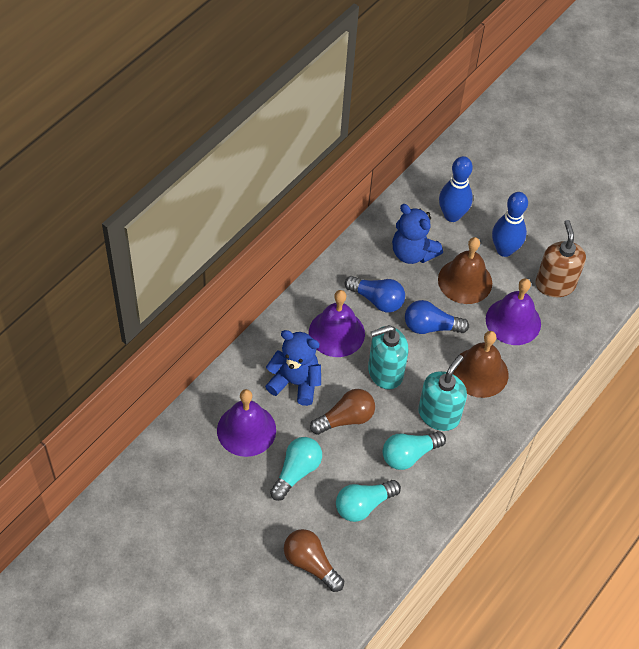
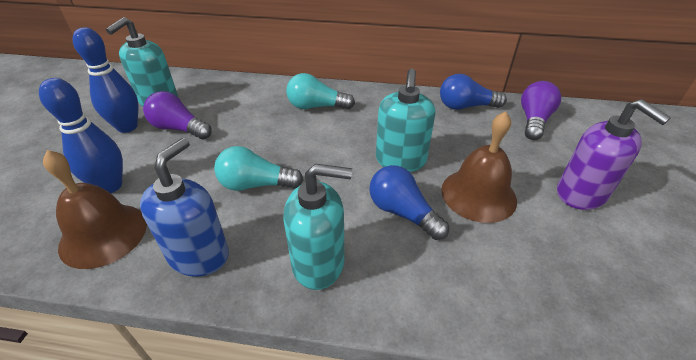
blue soap dispenser: none = 0 -> [140,138,229,277] = 1
blue teddy bear: [265,330,321,406] [392,204,443,264] = 2 -> none = 0
brown light bulb: [284,529,344,592] [310,389,375,435] = 2 -> none = 0
brown soap dispenser: [535,220,586,297] = 1 -> none = 0
purple bell: [217,389,276,457] [309,290,365,357] [486,278,541,345] = 3 -> none = 0
purple light bulb: none = 0 -> [143,91,212,139] [521,81,561,140] = 2
purple soap dispenser: none = 0 -> [557,99,671,210] = 1
turquoise light bulb: [270,437,322,501] [336,480,401,522] [383,431,446,470] = 3 -> [214,146,303,191] [286,73,355,110] = 2
turquoise soap dispenser: [368,325,409,389] [418,355,467,431] = 2 -> [106,17,178,107] [283,164,352,290] [376,69,435,172] = 3

